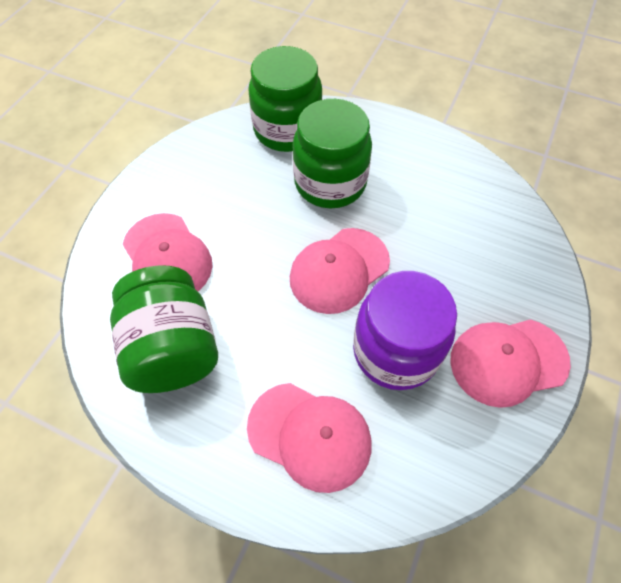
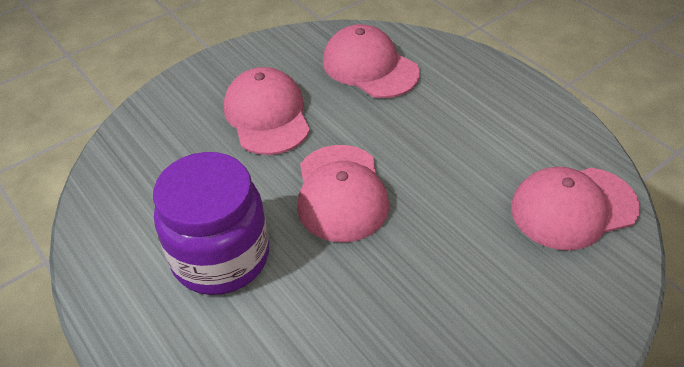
green jar: [110,265,218,393] [249,46,323,152] [293,99,372,208] = 3 -> none = 0

